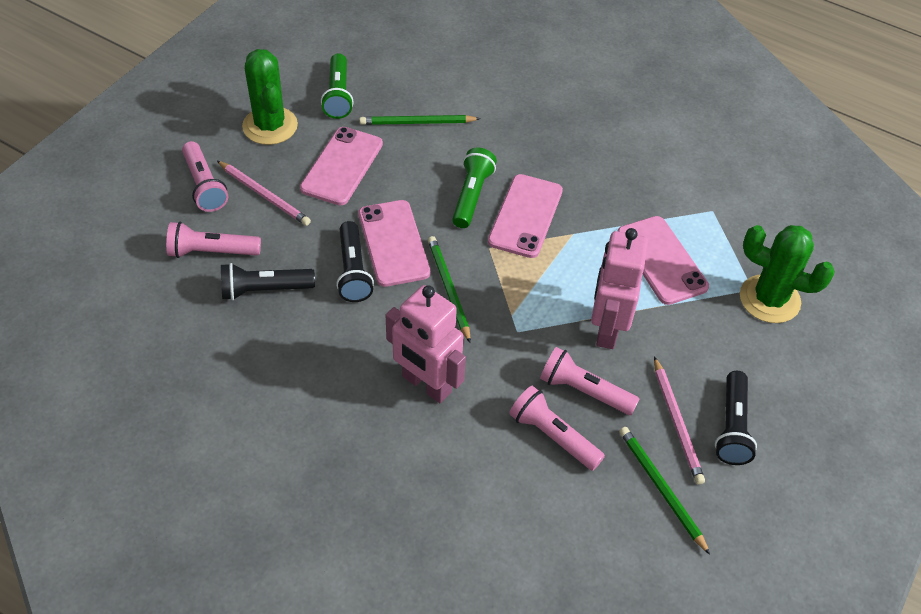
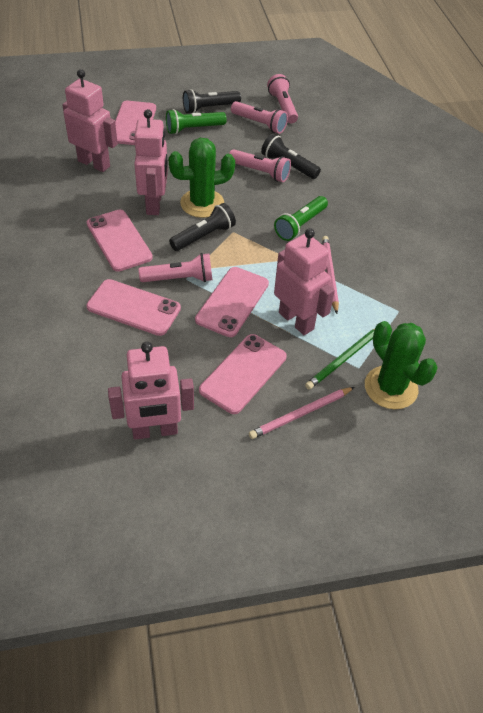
green pencil: [359,115,481,125] [428,236,471,343] [619,427,710,555] = 3 -> [305,329,375,390] = 1
pink phone: [300,127,383,206] [358,200,430,287] [488,174,563,258] [618,216,709,305] = 4 -> [86,279,181,336] [87,210,153,272] [115,101,156,145] [195,267,269,337] [199,334,287,414] = 5
pink robot: [386,285,466,403] [591,228,648,349] = 2 -> [62,69,118,172] [108,342,194,440] [134,109,168,215] [274,228,335,335] = 4

